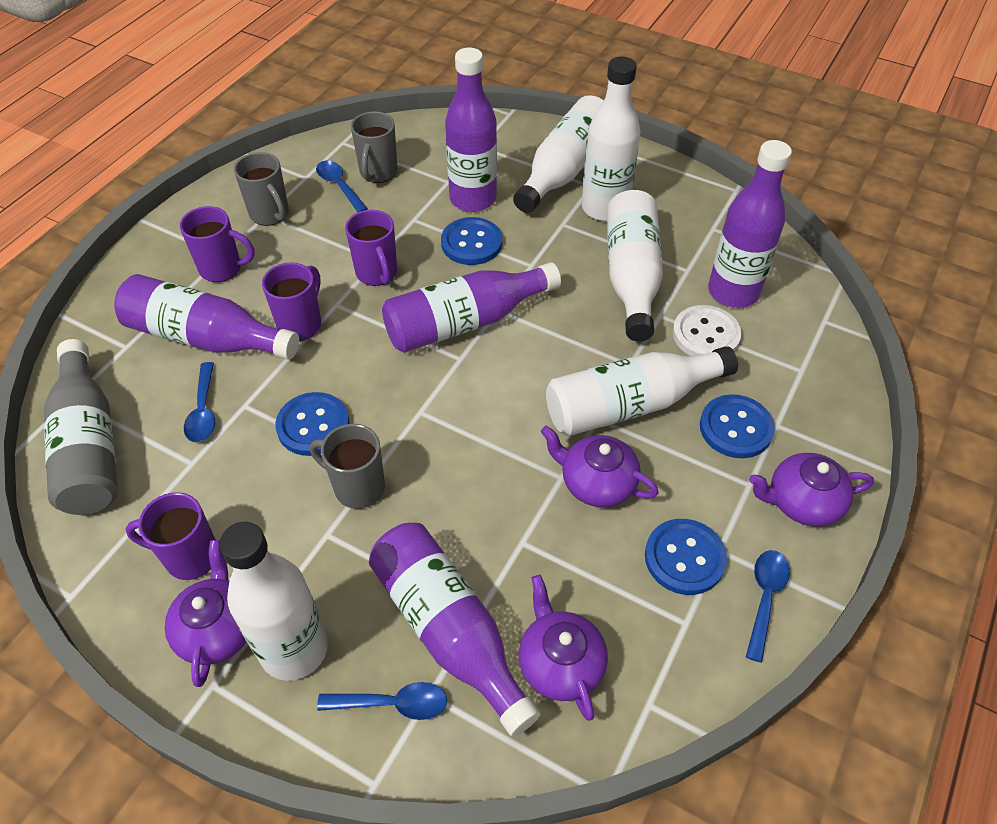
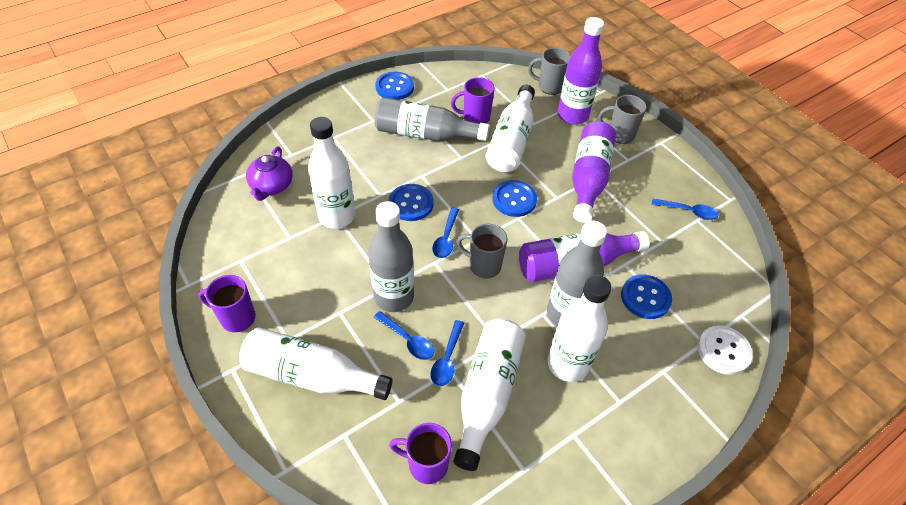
grey bottle: [44,339,118,515] = 1 -> [368,201,414,312] [374,97,489,141] [547,221,607,326] = 3
purple bottle: [114,274,299,360] [369,523,541,737] [382,262,561,353] [445,47,497,212] [708,140,792,308] = 5 -> [519,231,650,282] [558,17,604,124] [572,121,616,223] = 3
purple mug: [125,492,216,580] [180,206,255,282] [262,262,321,341] [345,210,397,286] = 4 -> [198,275,256,332] [389,423,452,484] [451,77,495,124] = 3
purple teapot: [165,540,247,687] [519,575,608,721] [541,426,659,507] [749,453,874,526] = 4 -> [246,147,293,201] = 1

